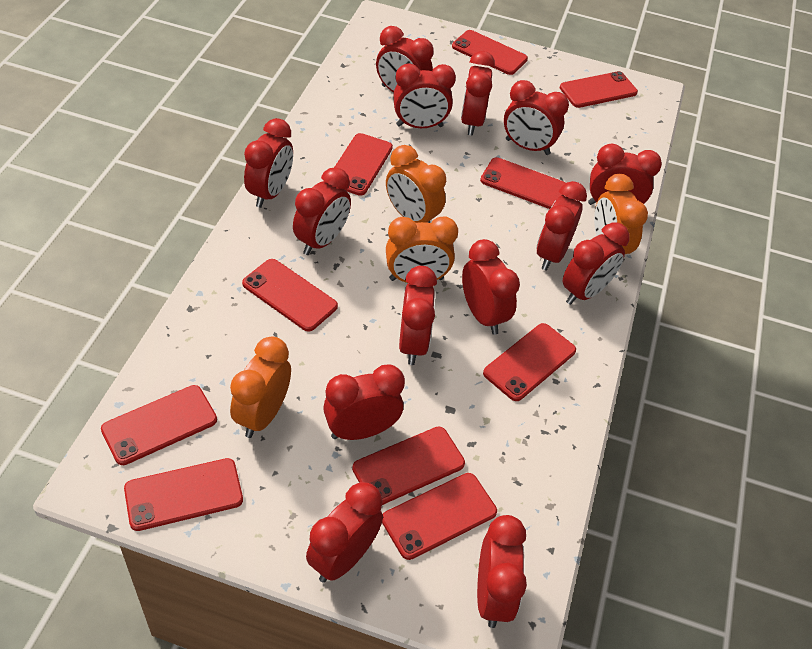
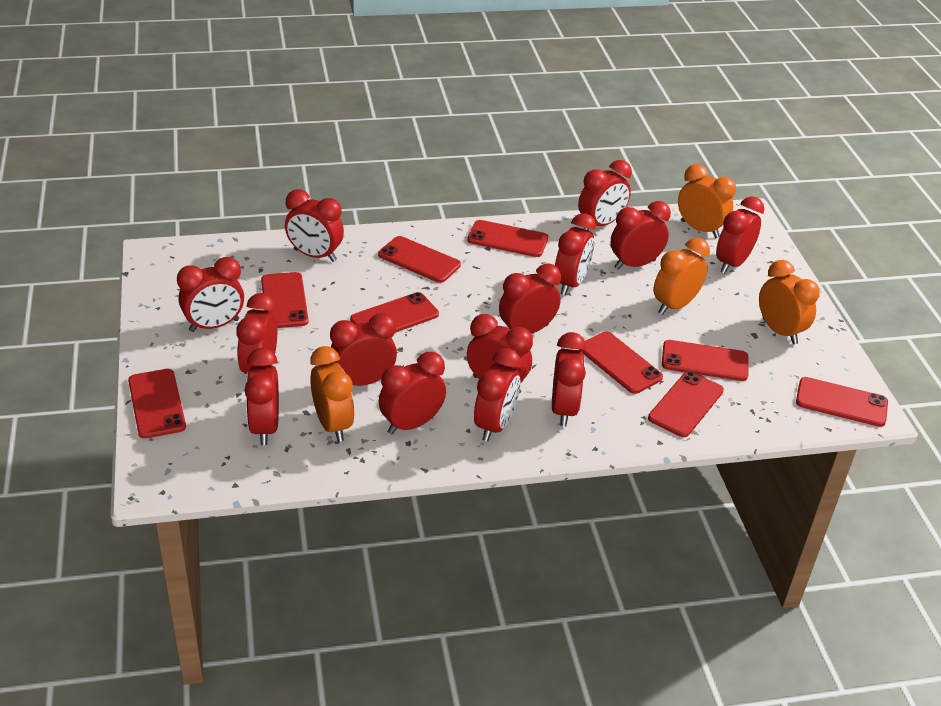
red phone: [101,385,217,465] [124,458,243,531] [242,259,338,332] [335,133,393,196] [352,427,465,505] [382,473,497,560] [452,30,528,75] [480,157,566,209] [483,323,576,401] [560,71,638,108] = 10 -> [128,369,186,438] [261,272,309,328] [350,292,439,333] [378,236,461,283] [467,220,548,257] [579,331,663,394] [648,371,724,437] [662,340,748,381] [796,377,888,427] = 9

